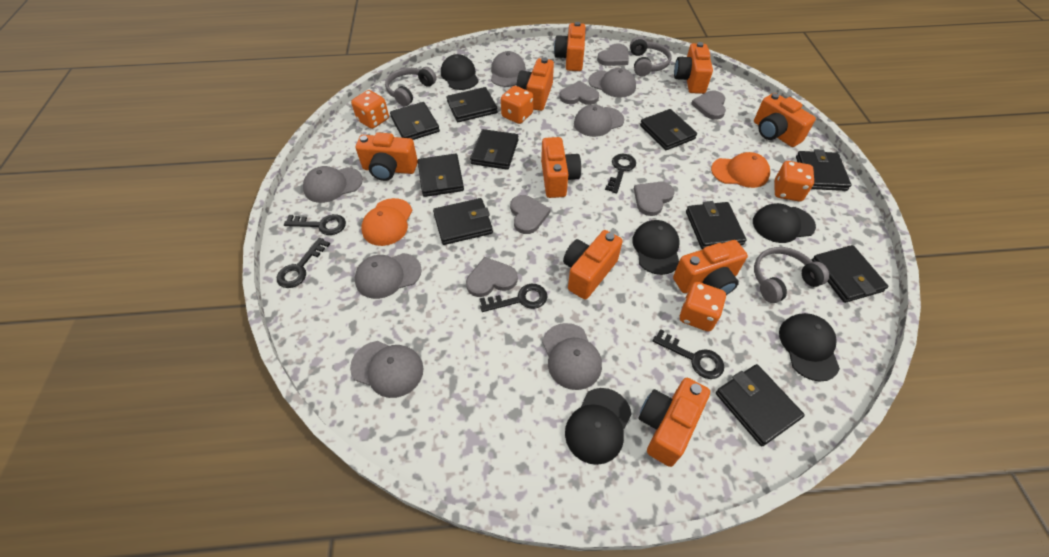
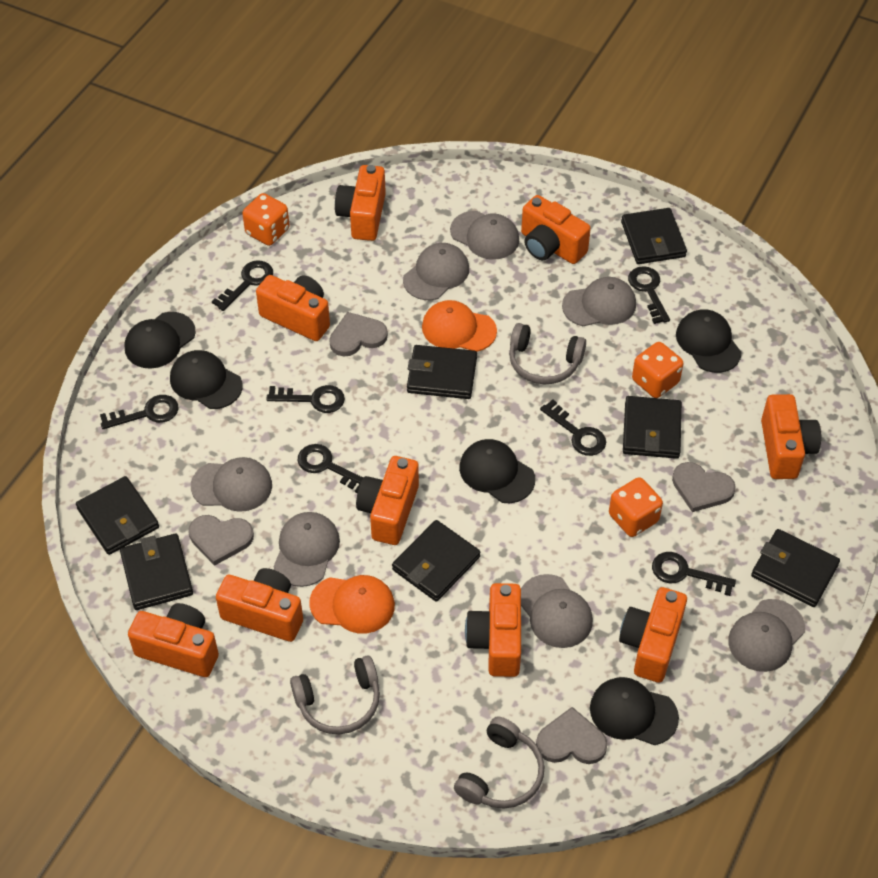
black key: [277,238,330,288] [284,214,346,235] [480,284,547,312] [605,154,636,193] [652,329,724,379] = 5 -> [100,395,179,429] [212,260,273,311] [266,385,345,413] [298,444,363,493] [540,399,606,456] [628,266,670,324] [652,552,736,596] = 7
black wallet: [390,102,440,140] [418,154,464,197] [433,198,493,245] [447,87,498,122] [470,129,519,170] [640,109,697,150] [686,201,747,249] [716,364,805,446] [796,149,852,191] [812,245,888,303] = 10 -> [76,476,159,555] [120,533,193,610] [392,520,480,602] [407,345,477,399] [621,208,687,264] [623,396,682,459] [751,529,840,607] = 7
grey heart: [466,257,518,297] [510,195,551,234] [560,81,599,105] [597,43,629,66] [634,182,675,216] [691,91,726,120] = 6 -> [189,515,254,566] [329,312,388,357] [536,707,608,764] [672,462,736,512] = 4
orange dice: [351,90,389,129] [501,86,533,124] [680,282,726,331] [775,161,814,201] = 4 -> [242,193,290,246] [609,477,663,537] [632,342,684,398] = 3

